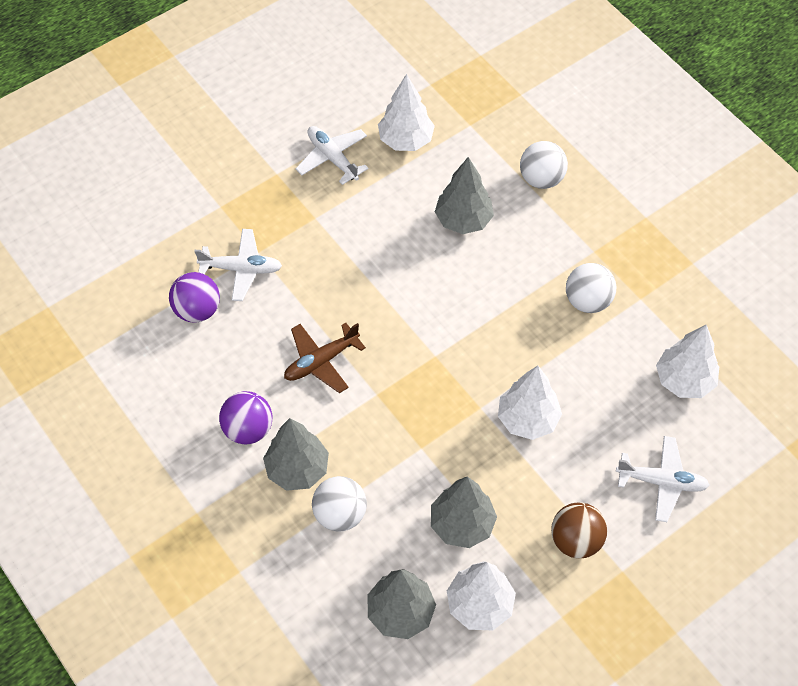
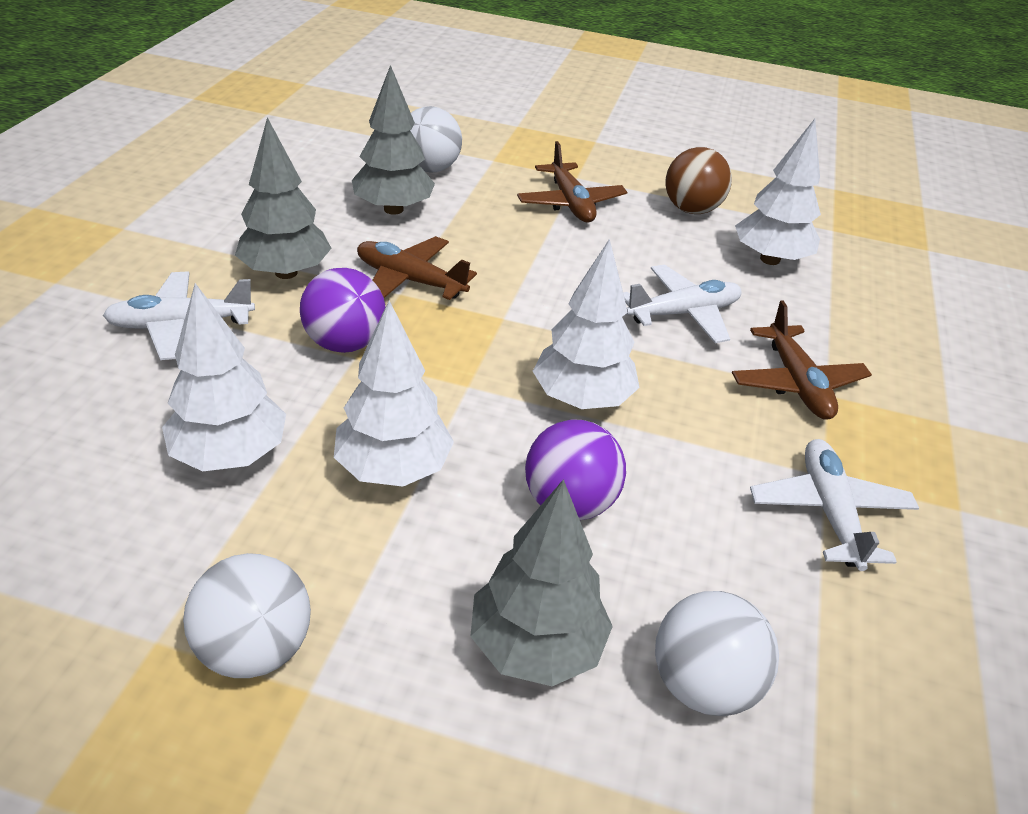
brown plane: [284,323,366,393] = 1 -> [357,236,477,300] [517,141,627,223] [732,301,872,420] = 3
grey tree: [263,418,329,491] [368,569,436,639] [431,476,497,548] [435,157,494,234] = 4 -> [235,117,331,279] [352,65,435,215] [470,479,613,686] = 3

